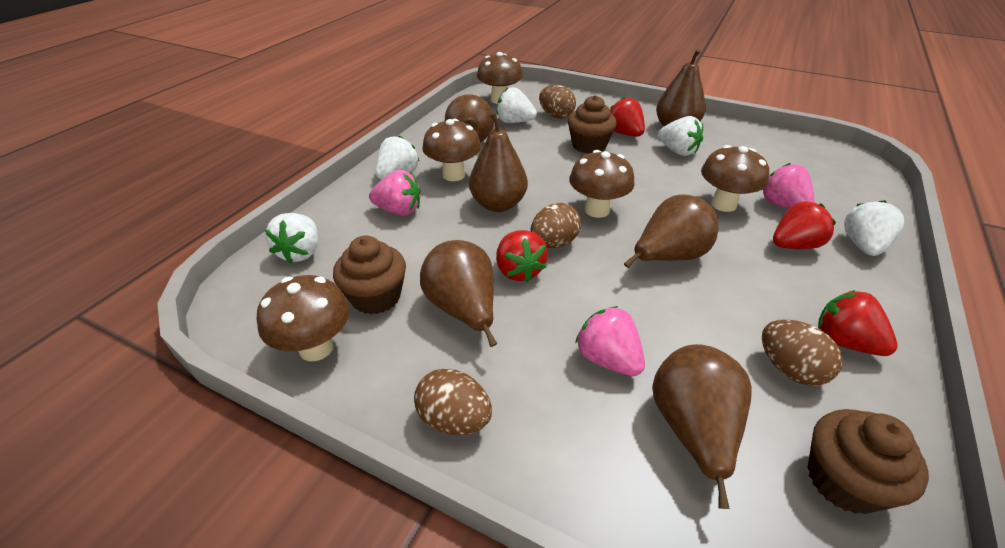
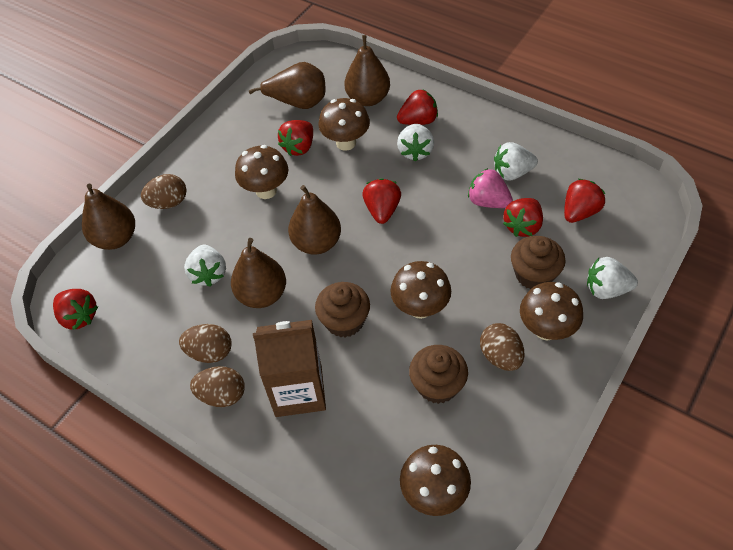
brown carton: none = 0 -> [253,320,326,417] = 1
brown pear: [420,240,497,347] [445,94,494,142] [469,113,528,212] [624,194,719,268] [652,344,752,509] [656,49,706,127] = 6 -> [82,183,135,250] [231,238,286,308] [249,62,325,109] [288,185,341,255] [344,35,390,106] = 5
pink strawberry: [369,170,421,216] [575,306,645,376] [763,163,815,209] = 3 -> [468,168,513,208] = 1
red strawberry: [496,230,548,282] [610,97,645,137] [773,201,836,249] [818,290,898,356] = 4 -> [53,289,98,330] [278,120,313,156] [363,178,401,224] [397,89,438,125] [503,198,543,237] [564,179,605,223] = 6
white strawberry: [265,213,318,263] [376,136,420,180] [497,87,537,123] [658,116,703,156] [844,200,904,256] = 5 -> [184,245,226,287] [397,124,434,162] [494,142,538,180] [587,257,638,299] = 4

